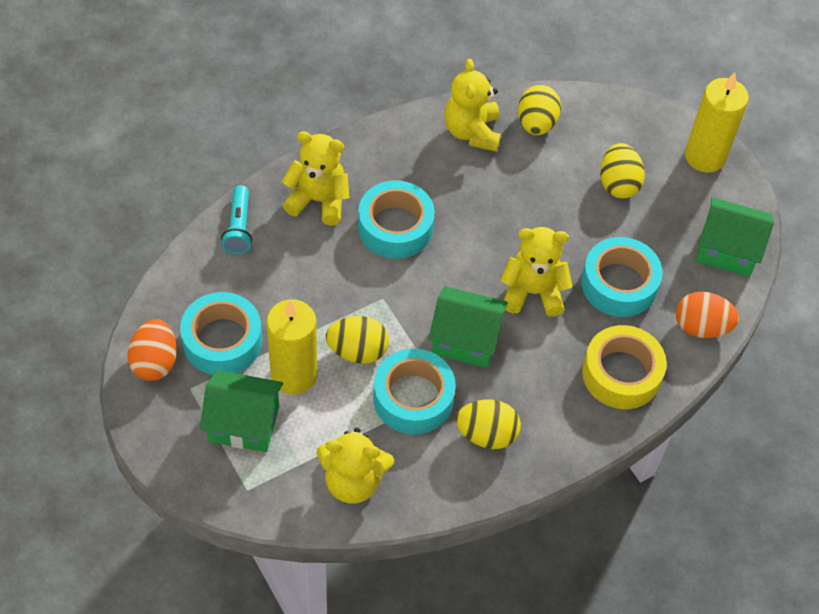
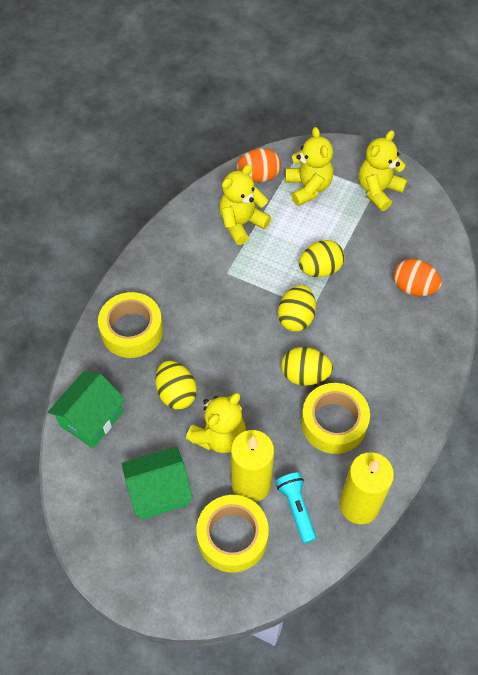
green house: [200,370,283,452] [428,286,508,368] [696,197,774,277] = 3 -> [48,372,126,448] [121,446,193,520] = 2
turquoise tape: [180,292,262,375] [358,180,435,259] [373,349,456,434] [581,237,663,317] = 4 -> none = 0
yellow tape: [582,325,667,409] = 1 -> [98,292,163,358] [196,495,269,573] [301,383,370,454] = 3

